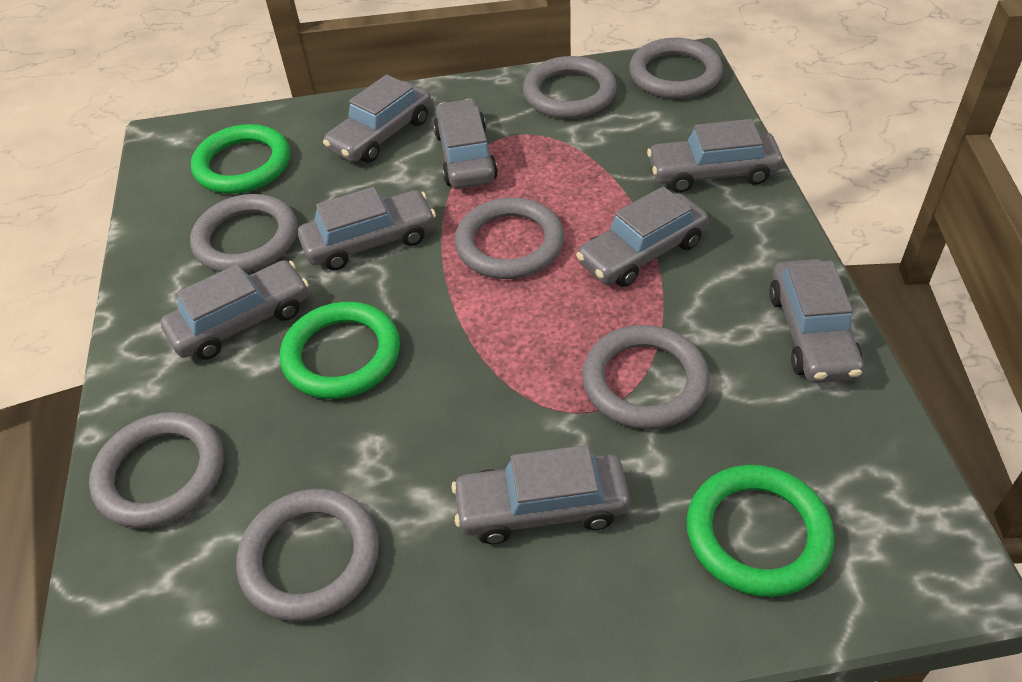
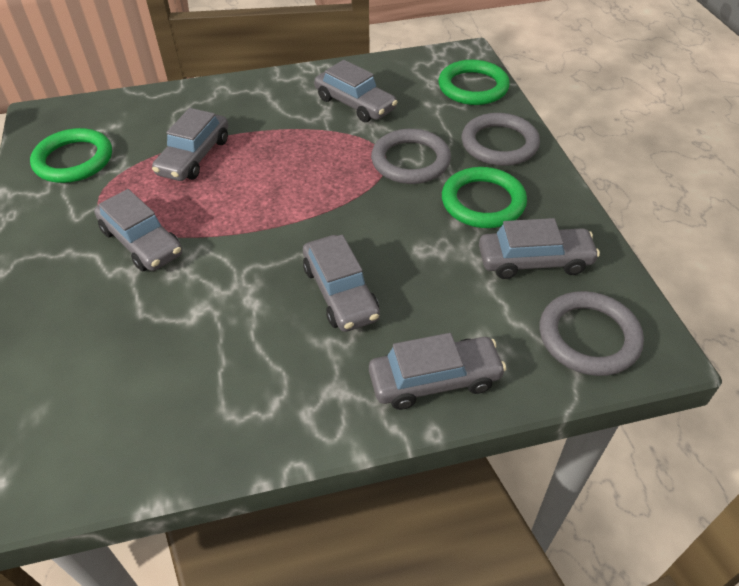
grey car: [161,260,309,360] [298,187,436,271] [323,74,431,162] [433,99,498,189] [451,445,630,544] [576,186,708,287] [647,119,783,193] [769,259,864,383] = 8 -> [94,189,182,271] [152,108,228,181] [303,235,380,332] [314,60,397,122] [369,333,506,410] [479,218,600,279] = 6
grey ring: [89,412,224,528] [190,194,298,272] [236,489,379,621] [455,197,564,279] [523,56,617,119] [582,325,710,429] [629,38,723,99] = 7 -> [371,129,451,184] [462,113,540,166] [540,291,644,376] = 3

